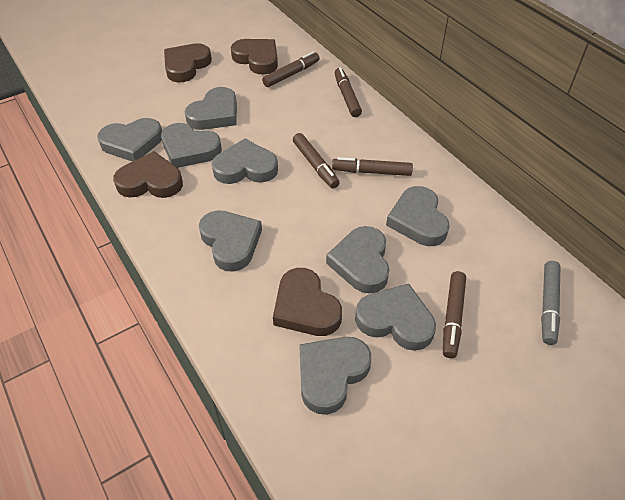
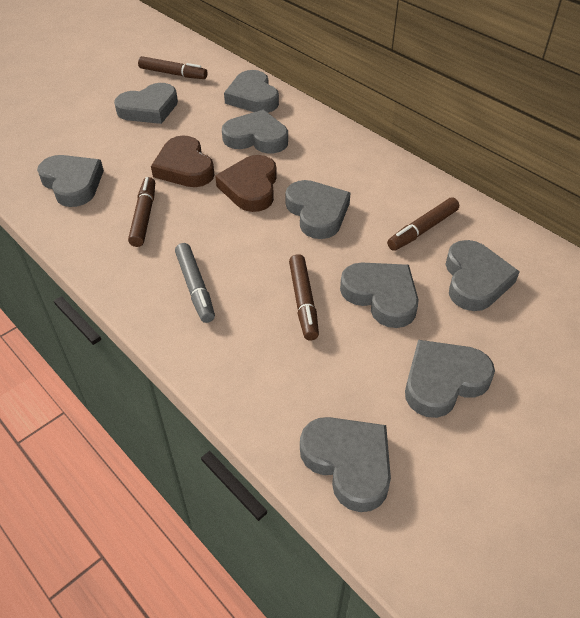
brown heart: [113,151,183,198] [164,43,212,82] [231,39,278,75] [273,268,342,336] = 4 -> [151,135,215,187] [215,155,277,212] = 2
brown marker: [262,51,320,87] [293,133,340,189] [332,157,413,176] [335,67,362,117] [443,271,466,358] = 5 -> [128,177,155,247] [138,56,207,79] [289,254,319,340] [387,198,459,251] = 4

